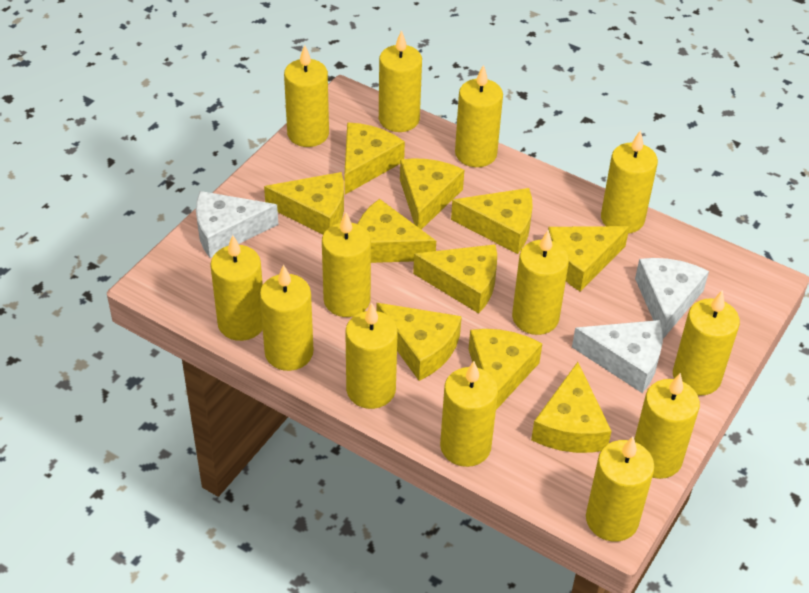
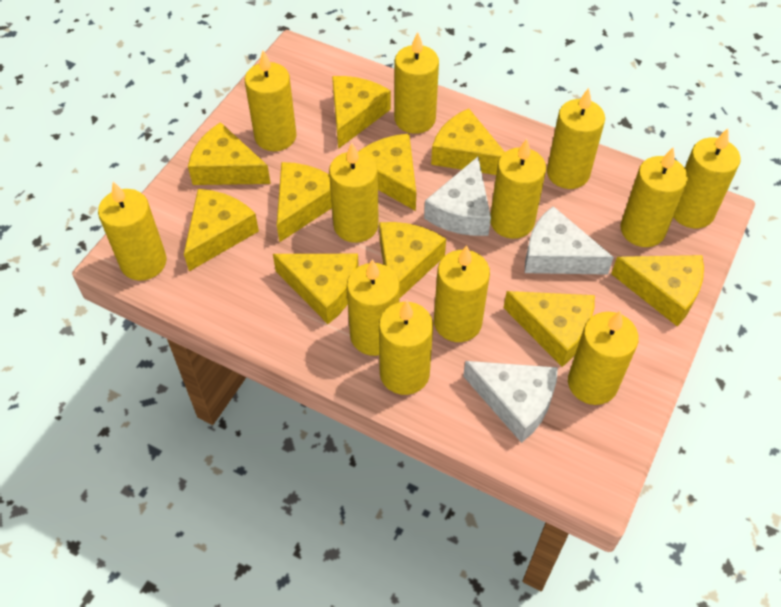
yellow candle: [210,235,263,341] [260,264,313,371] [284,45,329,147] [322,212,371,317] [345,303,398,409] [379,30,422,132] [440,361,498,467] [455,65,503,167] [512,230,569,335] [586,437,655,542] [601,130,658,234] [634,373,700,479] [673,291,740,396] = 13 -> [98,182,167,281] [245,50,296,151] [329,143,379,243] [347,259,400,356] [379,300,433,395] [394,32,439,134] [434,245,490,342] [490,139,546,239] [547,88,605,189] [568,311,639,405] [621,147,688,247] [673,128,741,228] = 12

